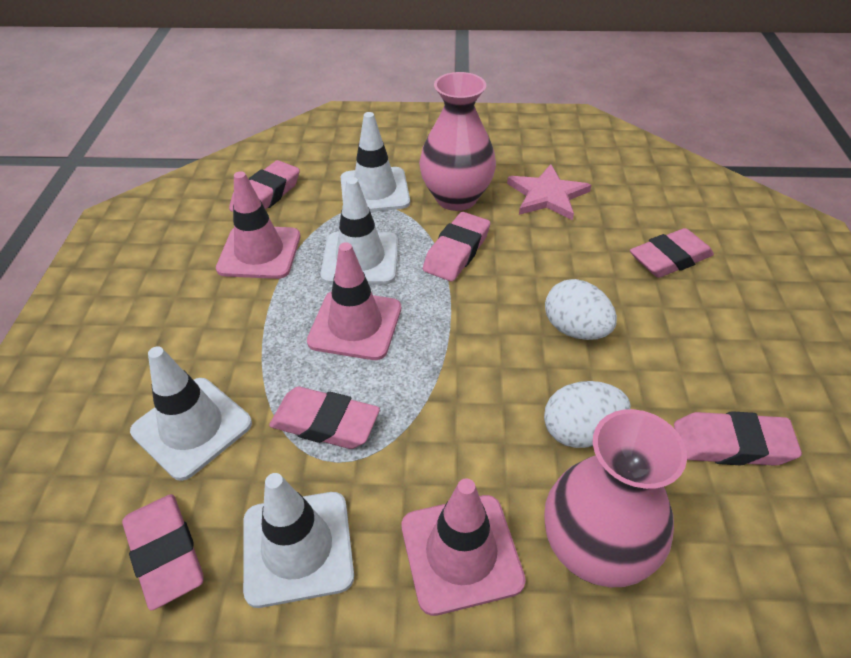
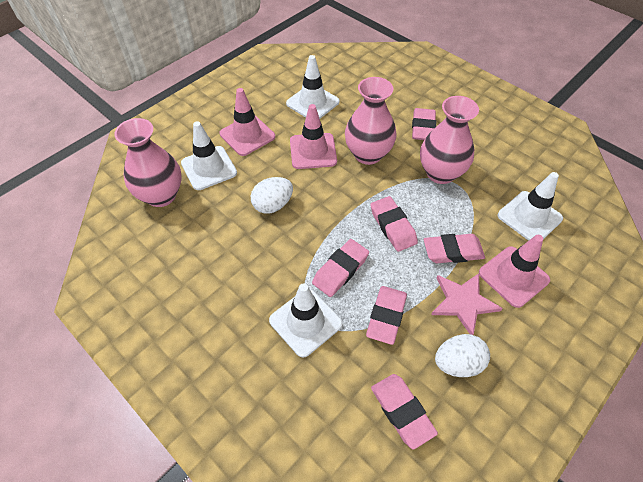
pink vase: [419,72,496,211] [544,409,687,587] = 2 -> [114,118,182,207] [345,77,397,165] [420,96,479,184] = 3

